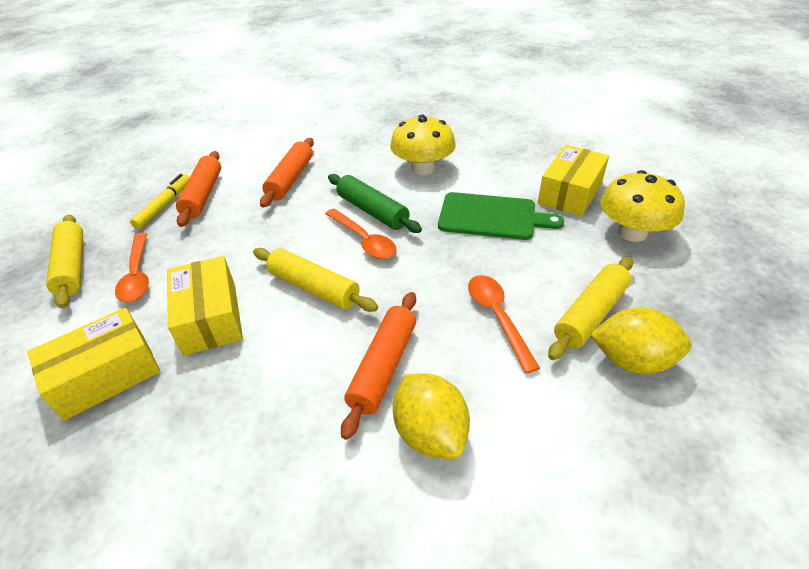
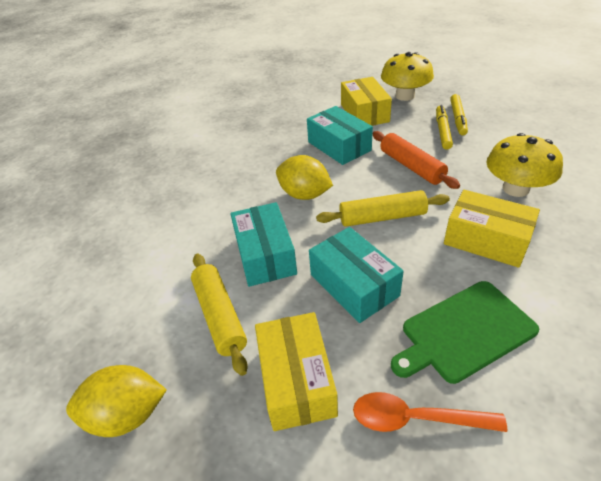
green rolling pin: [328,174,422,233] = 1 -> none = 0
orange rolling pin: [176,151,221,227] [260,138,314,207] [341,292,416,440] = 3 -> [373,131,460,189] = 1
orange spoon: [115,233,149,302] [325,209,397,259] [468,275,540,373] = 3 -> [353,392,507,432] = 1
turquoise box: none = 0 -> [230,202,297,287] [307,106,373,165] [309,227,404,323] = 3
yellow marker: [130,174,190,229] = 1 -> [436,105,453,150] [450,94,468,135] = 2
yellow rolling pin: [46,214,83,308] [253,248,378,312] [548,257,633,360] = 3 -> [191,253,248,376] [316,190,450,227] = 2

